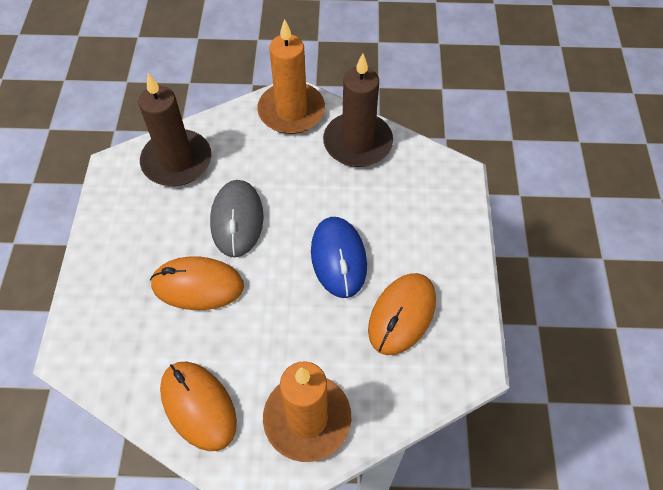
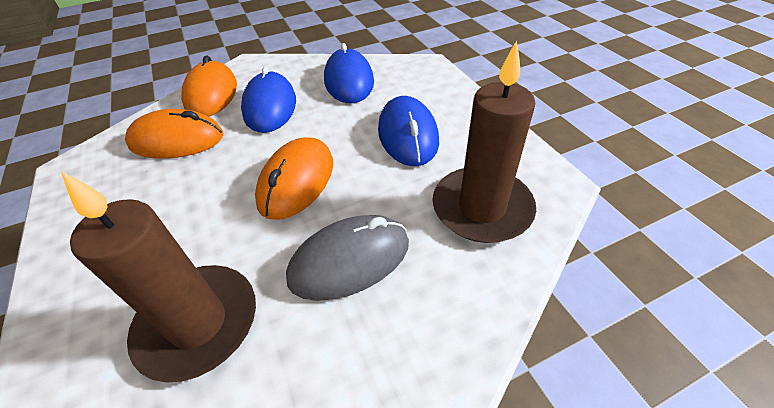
blue mouse: [311,217,367,298] = 1 -> [241,66,296,133] [324,43,374,103] [378,96,439,166] = 3
orange candle: [257,19,325,134] [263,362,351,462] = 2 -> none = 0

